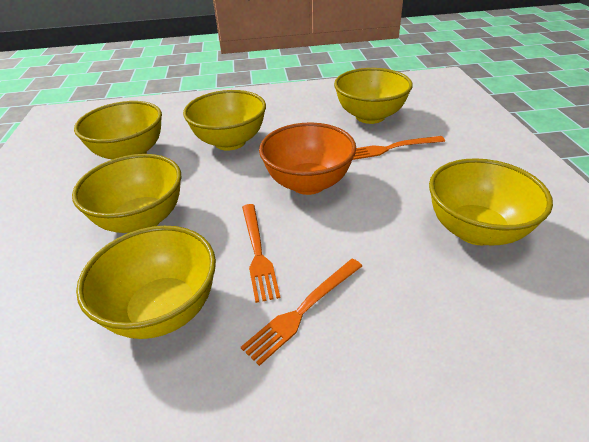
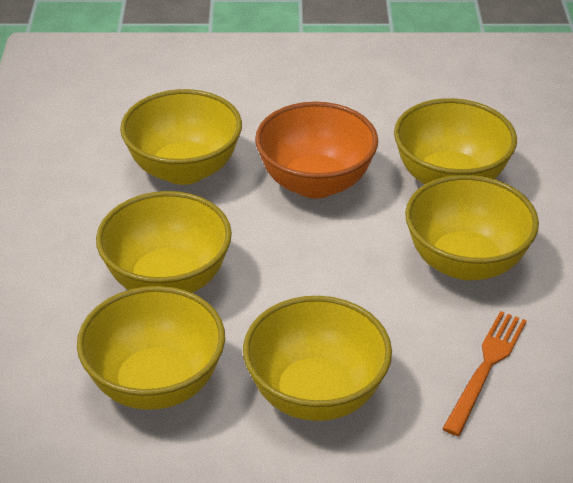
orange fork: [241,259,362,366] [242,204,280,303] [352,136,445,160] = 3 -> [442,311,527,436] = 1

